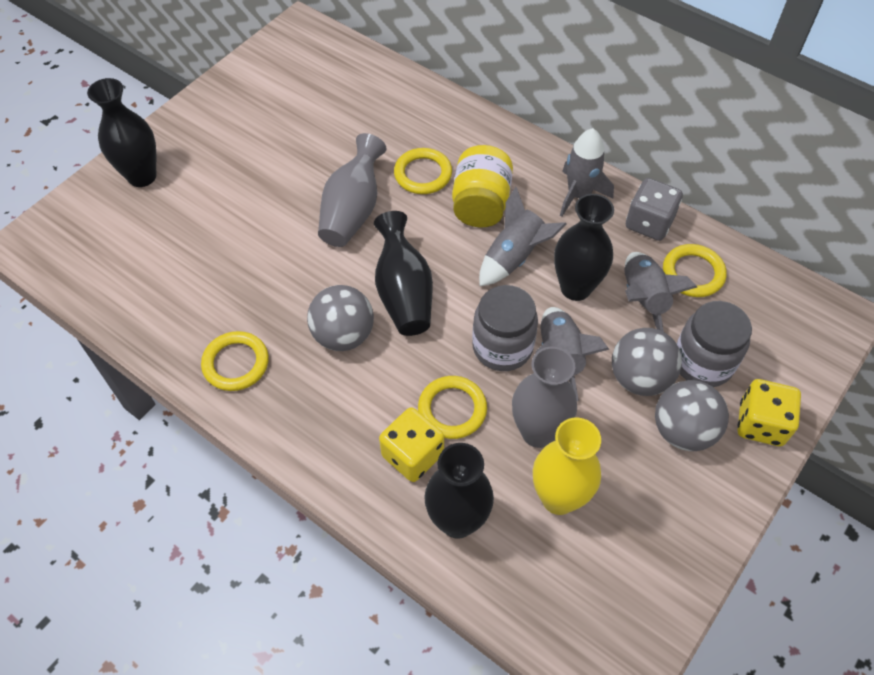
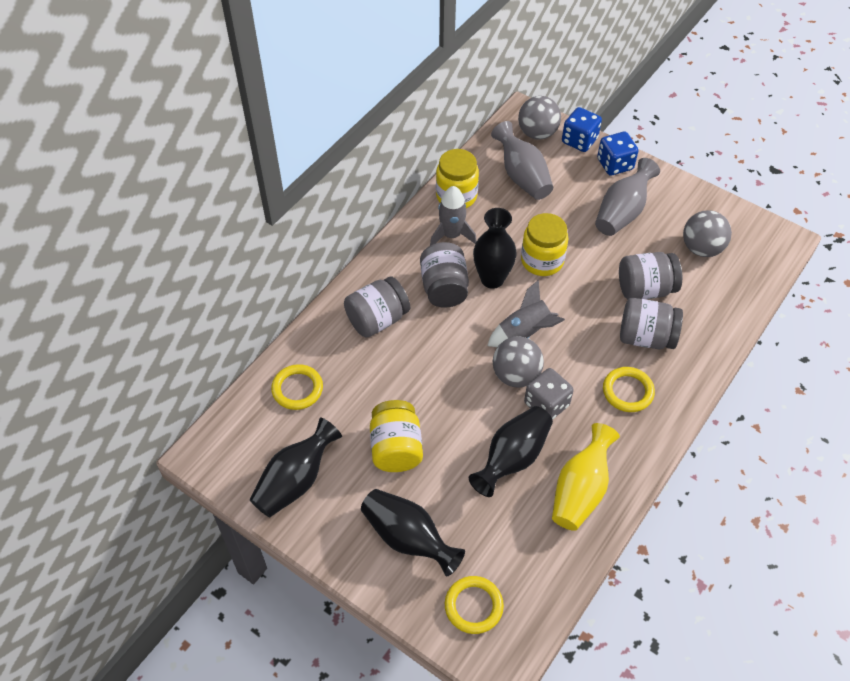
blue dice: none = 0 -> [562,107,602,152] [597,132,638,176] = 2
grey jar: [472,285,538,371] [677,301,752,387] = 2 -> [344,277,410,337] [420,242,469,308] [619,252,682,300] [620,298,683,349] = 4
grey rocket: [479,187,567,286] [536,307,609,401] [560,128,614,216] [624,252,697,332] = 4 -> [430,186,477,246] [487,280,565,347] = 2
yellow dice: [379,407,444,482] [738,379,801,446] = 2 -> none = 0
yellow jar: [452,145,513,227] = 1 -> [370,400,423,472] [436,149,479,208] [521,213,568,276] = 3
yellow ring: [201,331,269,391] [394,148,452,194] [418,376,487,439] [663,244,727,297] = 4 -> [271,364,323,410] [445,576,504,634] [603,367,655,412] = 3

